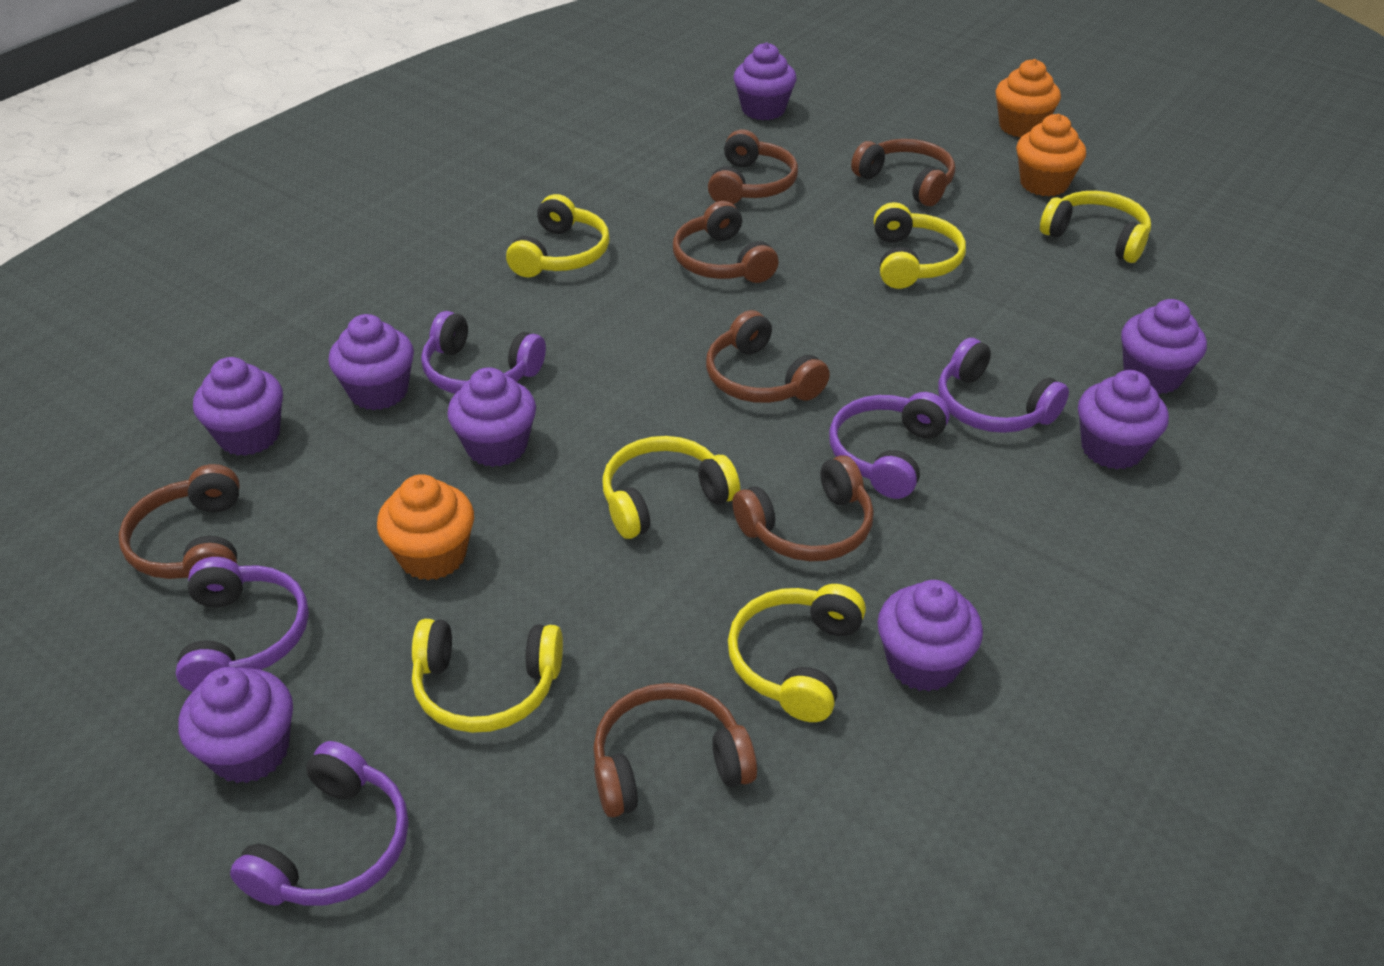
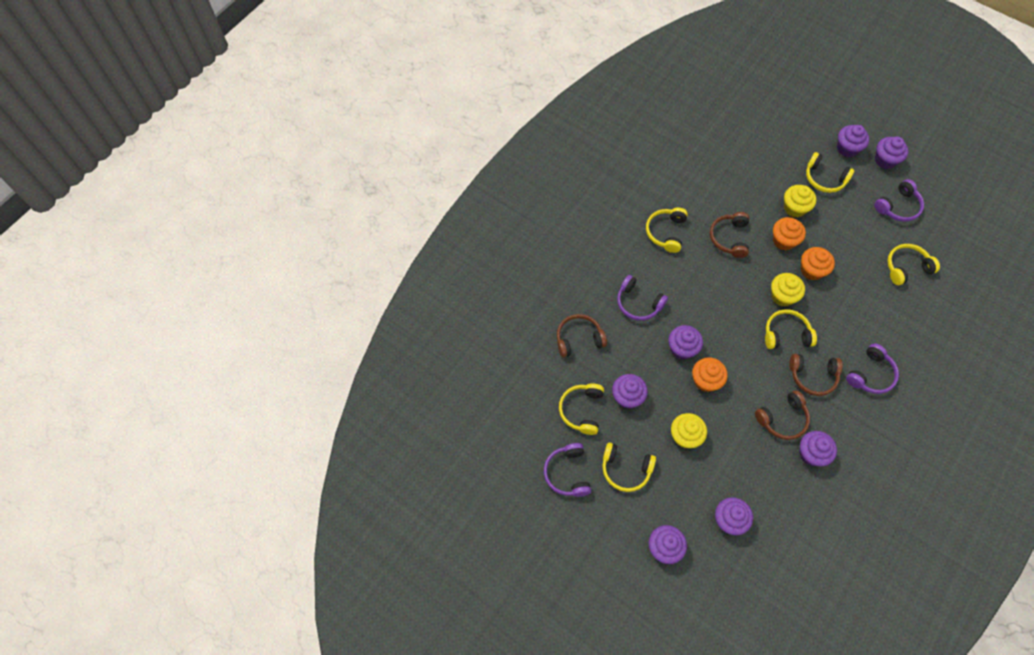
brown headphones: [119,464,239,579] [593,683,757,817] [673,201,779,283] [706,310,830,403] [708,130,798,204] [732,455,874,561] [851,139,955,206] = 7 -> [557,314,607,357] [710,212,749,258] [755,390,810,440] [789,354,843,396] = 4
purple cupcake: [178,667,293,783] [193,357,283,456] [328,314,414,410] [447,367,536,467] [734,42,796,120] [877,580,983,692] [1078,370,1169,469] [1121,299,1207,394] = 8 -> [612,374,648,408] [649,525,687,564] [668,325,703,360] [715,497,753,535] [799,431,837,466] [837,125,869,157] [875,137,908,169] = 7
purple headphones: [176,557,309,692] [230,741,408,906] [421,311,546,394] [829,392,950,499] [938,338,1069,433] = 5 -> [544,443,591,497] [617,275,668,321] [846,343,899,394] [874,179,924,222] = 4
yellow cupcake: none = 0 -> [671,413,707,448] [771,273,805,307] [784,185,816,217] = 3

